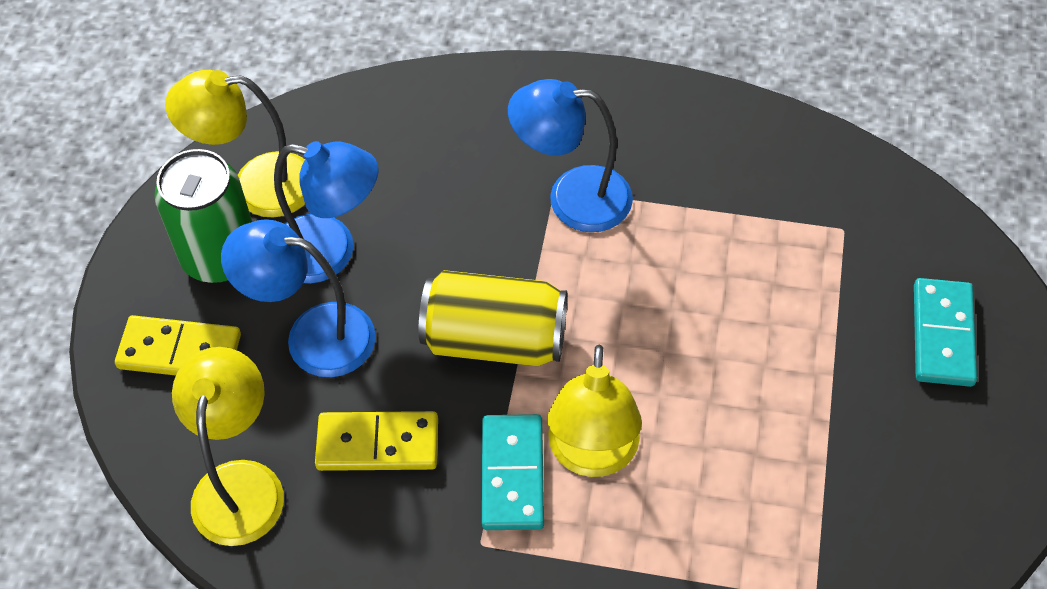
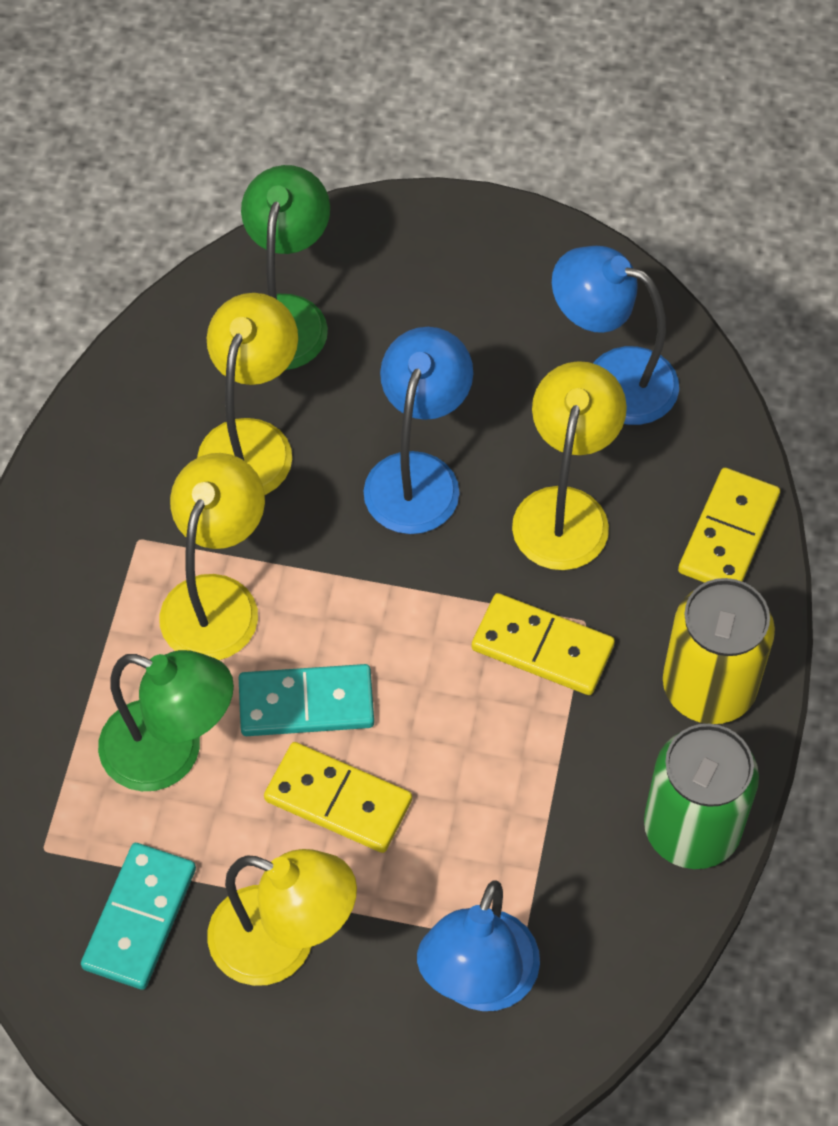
green lamp: none = 0 -> [98,650,234,791] [241,165,330,370] = 2
yellow domino: [115,315,241,376] [315,411,438,471] = 2 -> [264,742,412,853] [472,593,615,695] [678,468,780,583] = 3
yellow lamp: [165,70,305,218] [172,347,284,546] [548,345,642,477] = 3 -> [159,453,265,660] [197,293,298,495] [207,849,357,986] [512,361,627,570] = 4

